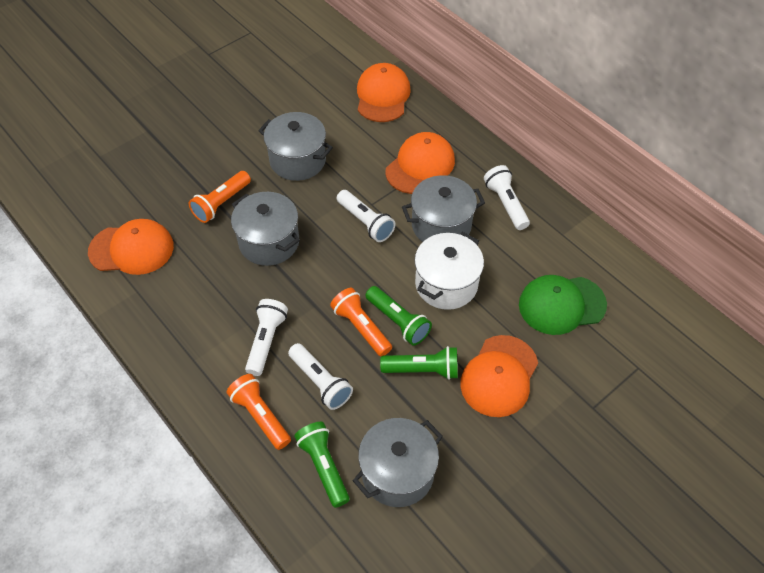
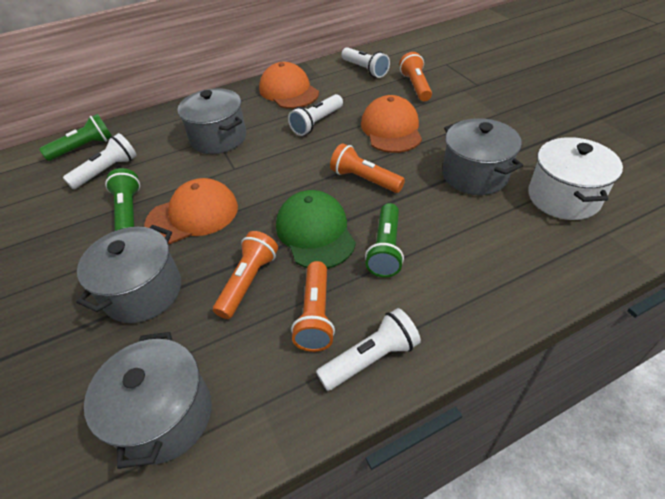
orange cap: [88,219,174,275] [357,63,411,122] [385,132,455,194] [460,335,538,417] = 4 -> [144,178,238,244] [259,62,319,109] [361,95,422,153] = 3
orange flashlight: [189,171,251,223] [227,374,291,450] [330,288,392,357] = 3 -> [213,231,278,319] [291,261,335,352] [330,143,405,193] [399,52,432,101] = 4

